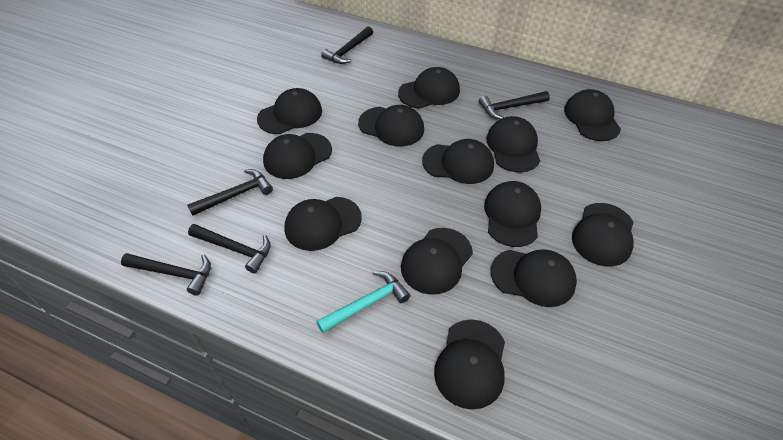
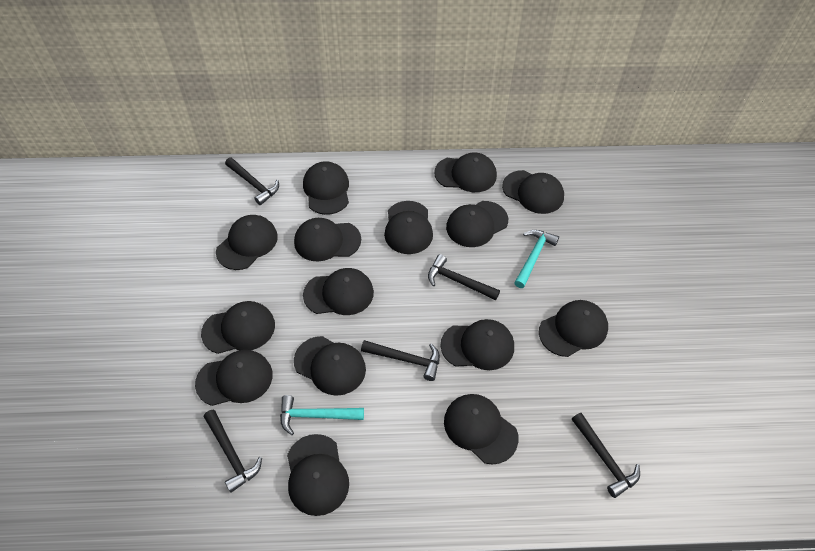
black cap: [257,88,322,134] [263,133,332,179] [285,197,362,251] [358,105,424,147] [398,67,460,109] [401,228,473,295] [422,139,494,184] [434,319,505,410] [484,181,541,247] [486,116,540,173] [491,249,577,307] [564,89,621,141] [572,203,634,267] = 13 -> [195,350,273,406] [201,301,275,354] [216,215,278,270] [287,434,349,516] [294,218,361,262] [294,336,366,396] [303,161,349,215] [303,268,374,315] [384,201,433,254] [434,152,497,192] [440,319,514,370] [444,394,518,465] [446,201,508,247] [502,170,564,214] [539,300,608,357] = 15
turquoise hammer: [316,271,410,333] = 1 -> [280,395,364,435] [514,230,559,288] = 2

